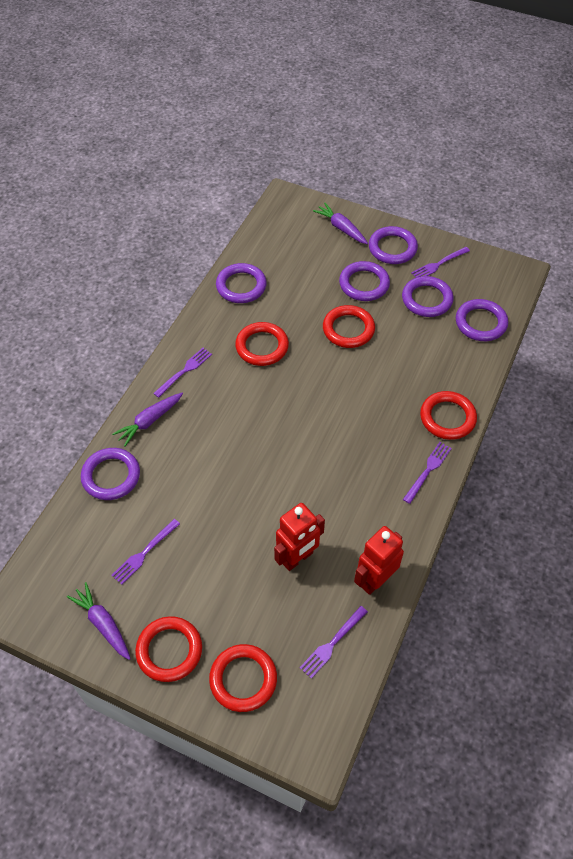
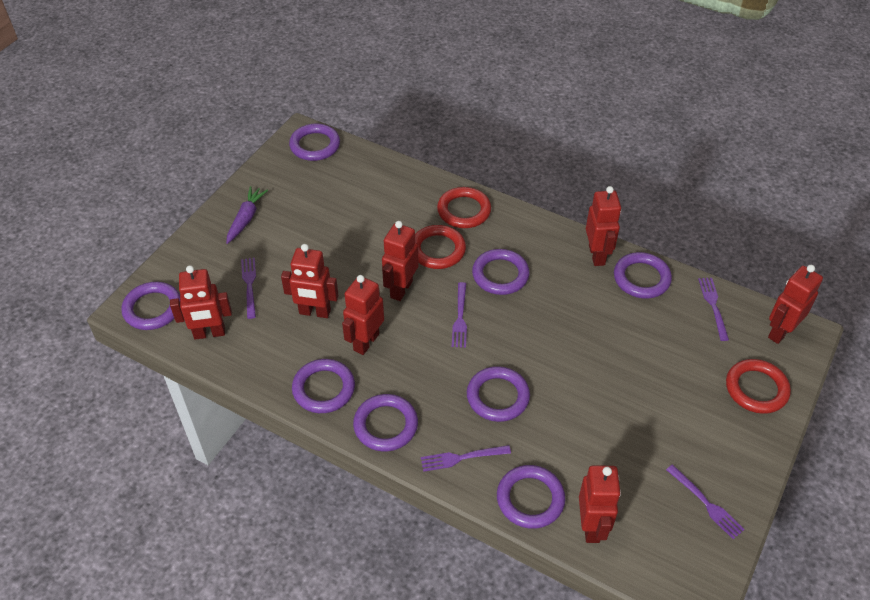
purple carrot: [67,582,131,660] [112,393,183,446] [313,203,368,244] = 3 -> [226,186,268,244] = 1
purple ring: [81,448,140,500] [216,263,267,303] [339,261,390,301] [369,226,418,264] [402,276,453,317] [456,299,508,341] = 6 -> [121,282,180,330] [289,124,340,161] [292,359,355,413] [353,394,418,451] [467,366,530,422] [472,249,530,295] [497,465,565,529] [614,252,672,298] = 8
red ring: [135,616,202,682] [209,644,277,712] [235,322,289,366] [323,305,375,348] [420,391,477,440] = 5 -> [415,225,466,269] [437,187,491,228] [726,359,791,414] = 3
red robot: [274,503,325,571] [354,526,404,595] = 2 -> [170,265,232,340] [281,244,339,318] [342,275,384,355] [382,221,419,301] [579,465,621,543] [586,186,621,266] [768,265,823,344] = 7

